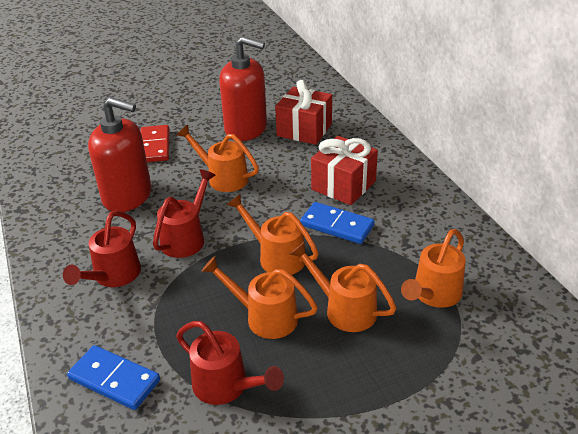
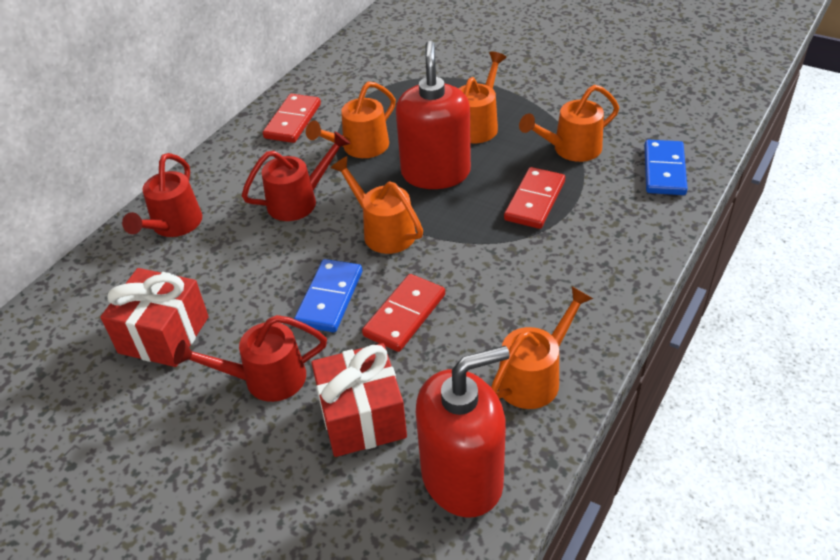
red domino: [141,125,169,162] = 1 -> [263,94,321,143] [362,274,445,352] [504,167,565,229] = 3

